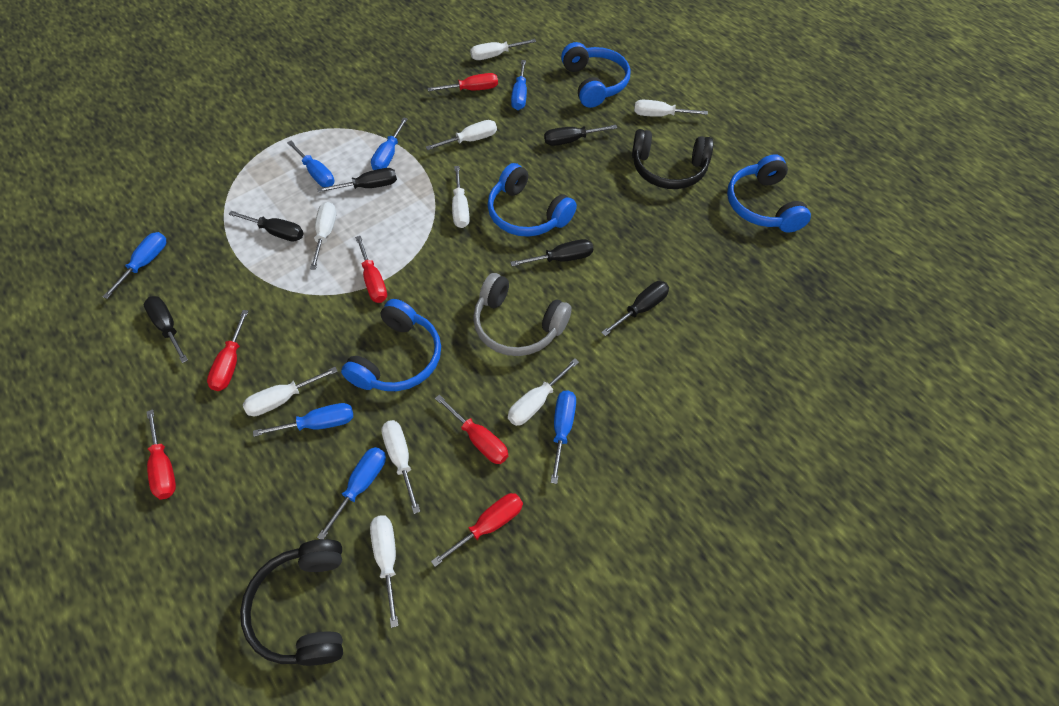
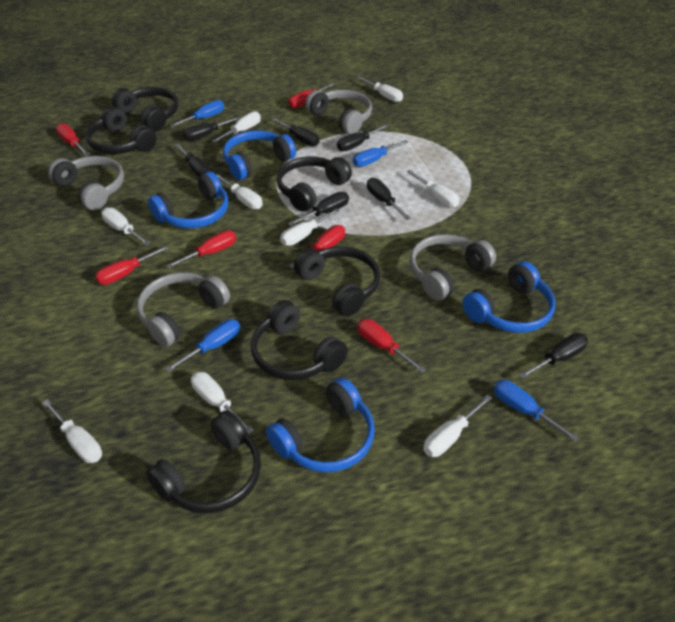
black headphones: [240,539,343,666] [632,129,713,189] = 2 -> [85,106,157,154] [112,87,178,131] [146,410,261,514] [251,300,348,380] [277,157,352,212] [294,246,380,316] = 6
black screwdriver: [144,296,188,363] [228,211,304,241] [317,168,397,193] [510,239,593,266] [544,125,617,146] [601,281,669,336] = 6 -> [175,143,210,177] [183,116,241,141] [271,118,319,147] [288,192,349,226] [337,124,389,151] [367,178,411,220] [519,333,588,379] = 7
blue screwdriver: [103,232,166,299] [253,403,353,437] [287,141,334,187] [317,447,386,539] [371,117,408,170] [511,60,527,110] [551,390,576,484] = 7 -> [165,319,240,372] [170,100,224,127] [353,140,408,167] [494,380,579,442] = 4
grey headphones: [473,273,572,356] = 1 -> [48,156,124,210] [137,272,230,347] [305,89,372,134] [409,234,496,301] = 4

